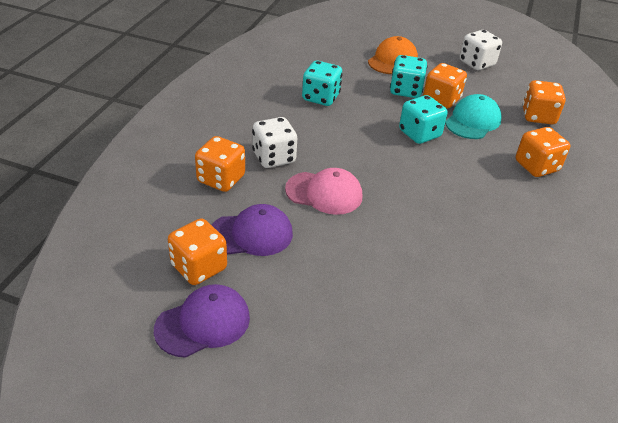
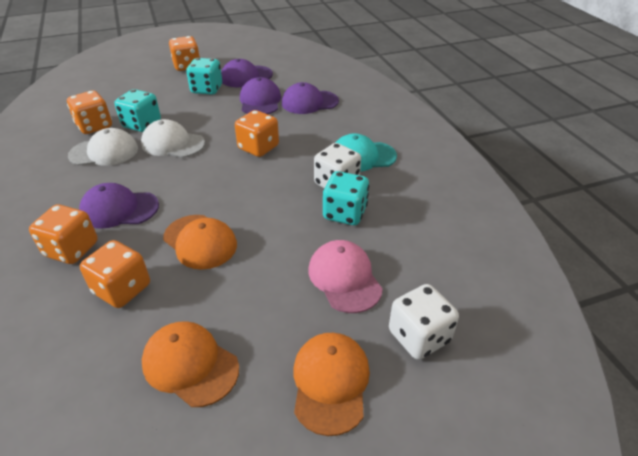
orange cap: [368,36,418,74] = 1 -> [142,321,239,407] [163,215,237,270] [293,333,370,436] = 3
purple cap: [154,284,250,358] [211,204,293,256] = 2 -> [79,183,159,229] [221,59,273,87] [240,77,281,114] [282,82,339,114] = 4
white cap: none = 0 -> [68,128,138,166] [141,119,205,158] = 2

